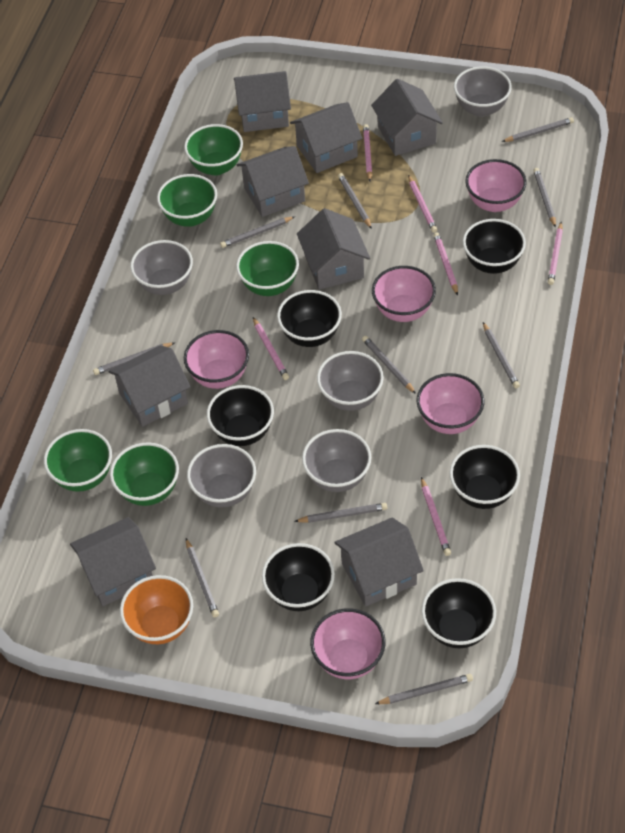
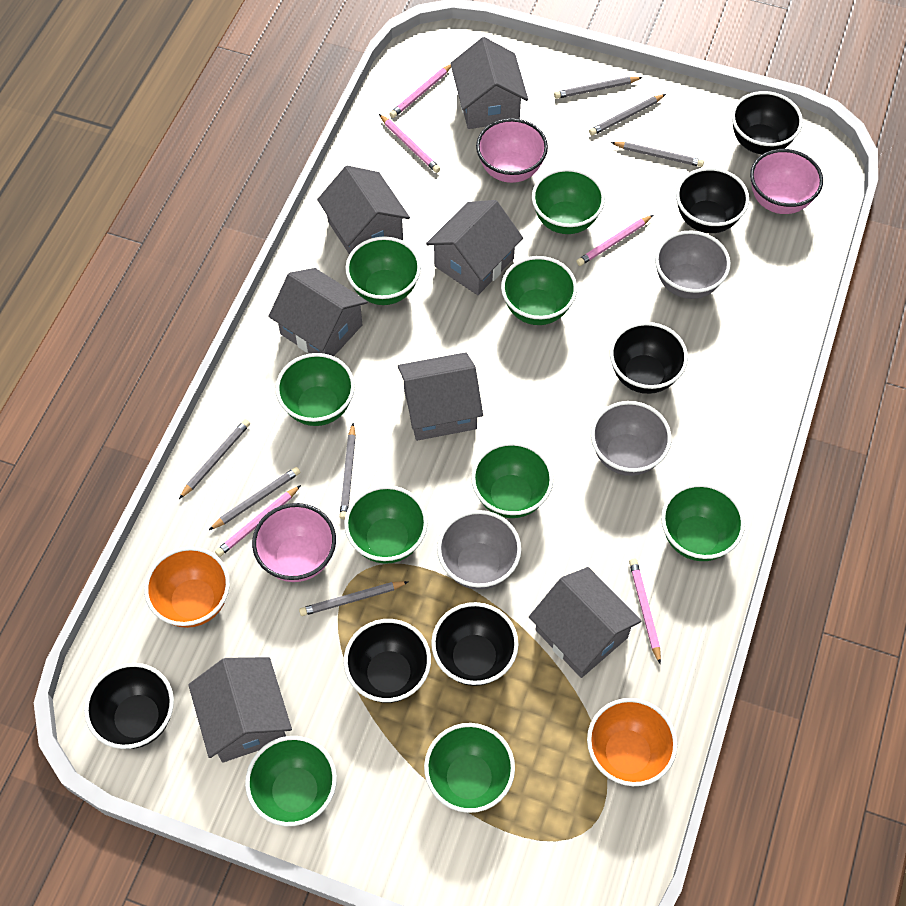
green bowl: [44,429,112,492] [110,442,179,506] [157,174,217,227] [184,124,243,175] [236,241,299,296] = 5 -> [245,736,337,826] [276,353,355,426] [344,485,428,564] [345,236,421,305] [424,723,515,813] [471,442,553,518] [501,256,577,325] [532,168,605,234] [661,483,745,561] = 9
grey bowl: [130,240,193,295] [187,444,256,508] [302,429,371,492] [317,351,384,411] [454,66,512,117] = 5 -> [437,510,521,590] [591,401,671,476] [655,231,730,299] = 3
grey house: [70,517,156,606] [109,345,191,427] [234,71,291,132] [237,146,309,217] [290,102,362,173] [297,208,370,290] [335,517,424,606] [371,79,443,156] = 8 -> [188,657,292,763] [268,268,368,356] [317,166,410,254] [398,352,483,441] [426,200,523,295] [450,37,528,129] [529,567,642,678] = 7
grey pencil: [93,342,175,375] [186,538,219,617] [220,216,295,248] [294,503,388,523] [338,173,372,229] [362,336,416,394] [375,674,473,704] [483,322,520,388] [502,117,574,142] [533,168,556,228] = 10 -> [179,419,250,499] [209,467,300,530] [299,581,409,616] [340,423,356,520] [554,77,643,99] [589,94,666,136] [611,142,704,167] = 7
orange bowl: [120,575,193,644] = 1 -> [144,547,230,628] [587,698,677,786] = 2
pink bowl: [184,330,249,389] [310,608,385,679] [372,266,436,322] [417,373,484,434] [465,159,527,212] = 5 -> [252,503,336,582] [476,118,548,183] [750,149,823,214] = 3
pink pencil: [253,317,289,380] [363,124,372,181] [408,175,437,233] [421,477,451,556] [433,232,458,295] [548,222,563,285] = 6 -> [215,485,301,557] [379,114,440,173] [389,64,451,118] [577,215,653,266] [629,559,661,664] = 5

